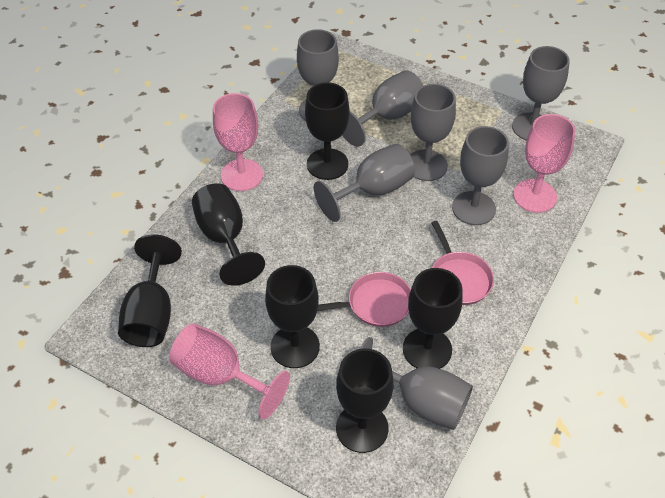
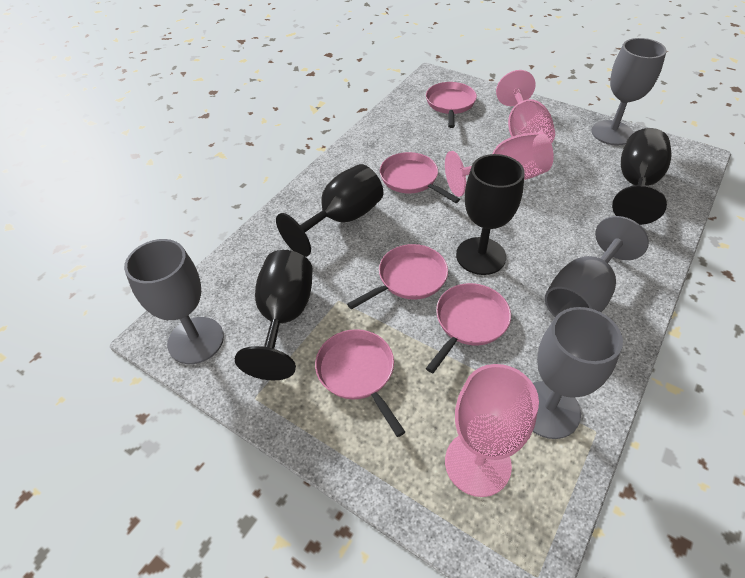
black goblet: [118,234,182,347] [192,183,265,286] [265,265,320,368] [305,82,349,180] [336,348,393,453] [403,268,463,369] = 6 -> [235,250,312,380] [276,164,383,257] [456,154,525,275] [612,128,672,225] = 4
grey goblet: [297,29,339,121] [314,144,415,222] [342,70,423,147] [360,337,473,430] [410,84,456,181] [452,126,509,225] [512,46,570,140] = 7 -> [124,239,224,364] [533,307,623,439] [545,216,649,317] [591,38,667,145] = 4
pink pan: [317,272,411,327] [432,221,494,305] = 2 -> [315,329,405,437] [347,244,448,309] [380,152,460,203] [426,82,477,128] [426,283,511,373] = 5

